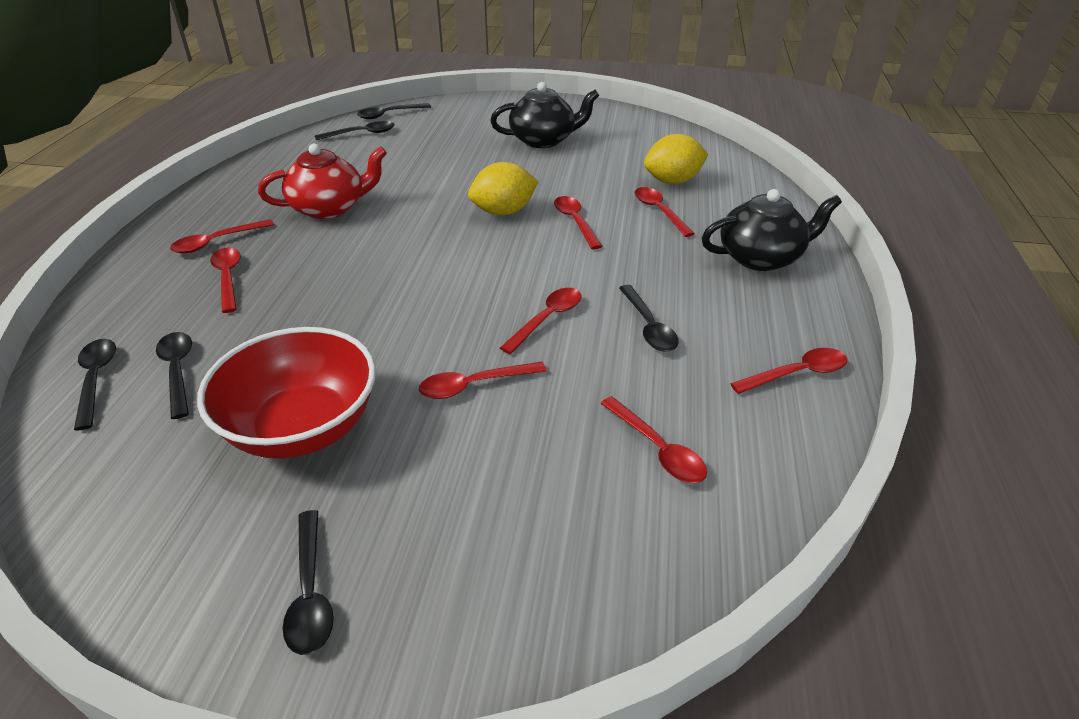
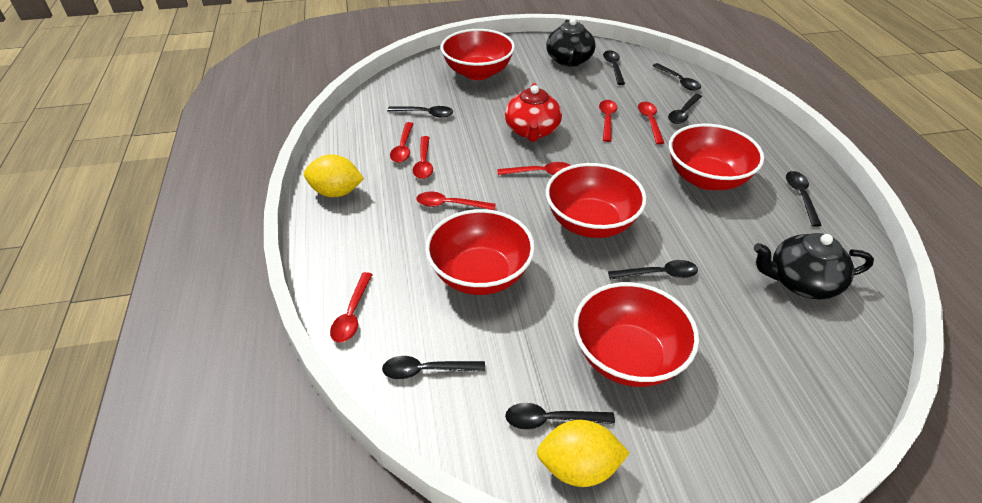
black spoon: [74,339,116,431] [156,332,192,419] [283,510,334,655] [315,121,395,140] [357,103,431,119] [619,285,679,352] = 6 -> [382,356,485,379] [387,106,453,118] [505,403,615,430] [603,50,625,85] [608,260,698,280] [653,63,701,91] [668,94,702,124] [786,171,822,227] = 8
red bowl: [197,327,376,459] = 1 -> [425,209,535,295] [441,29,515,80] [546,163,647,238] [573,282,699,387] [669,124,764,190] = 5
red spoon: [170,219,274,253] [210,248,241,313] [419,362,547,399] [500,288,581,354] [554,196,602,249] [600,396,707,483] [635,187,695,237] [730,348,847,394] = 8 -> [330,272,373,343] [390,122,414,163] [413,136,433,179] [416,192,496,210] [497,162,571,175] [599,100,618,142] [638,102,664,144] = 7

